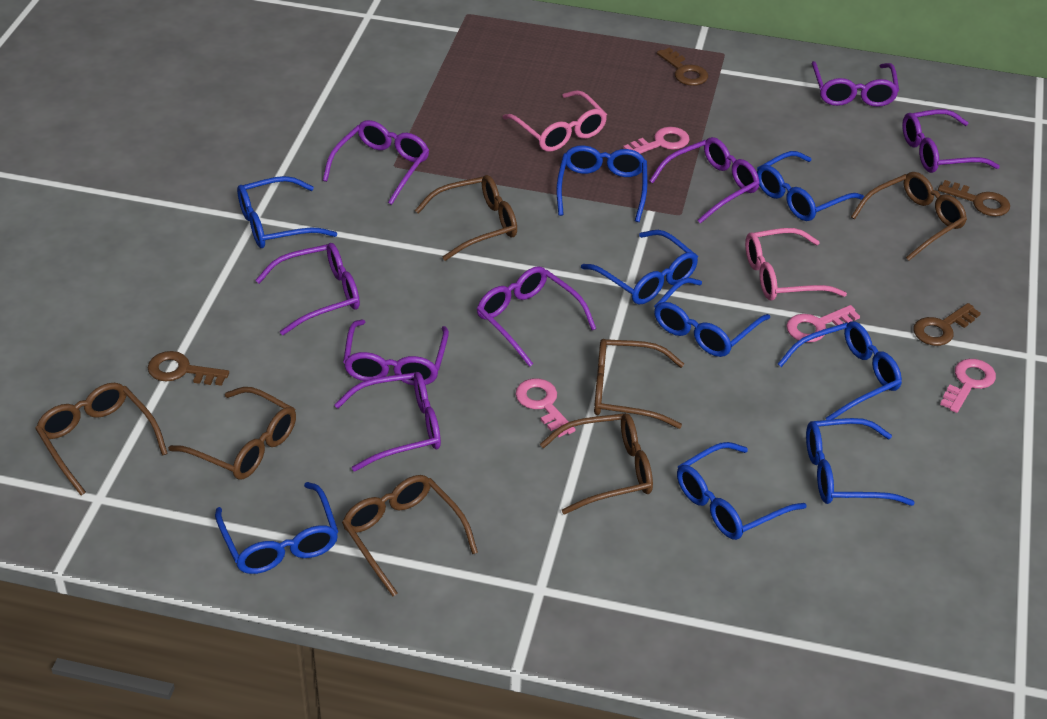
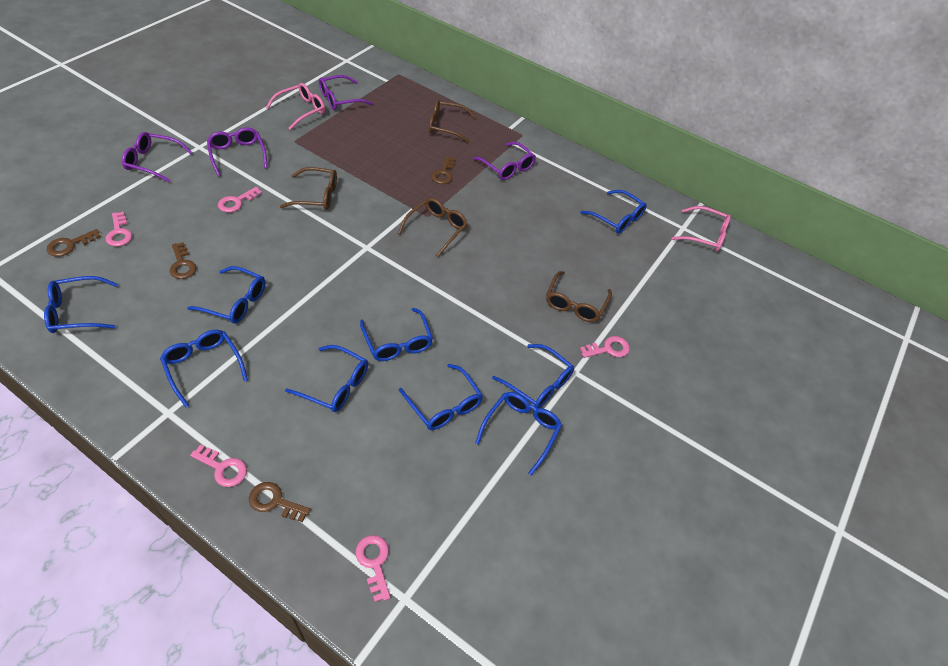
brown glasses: [35,383,168,495] [168,387,296,480] [342,475,478,596] [415,175,517,261] [540,413,653,514] [594,339,684,429] [851,172,967,261] = 7 -> [280,167,337,210] [398,198,468,257] [429,100,476,143] [546,271,612,322] = 4
pink key: [515,378,576,438] [623,127,690,154] [786,305,860,342] [940,359,996,413] = 4 -> [106,212,132,247] [190,445,247,487] [218,187,262,212] [355,535,390,602] [580,336,630,358] = 5
purple glasses: [255,243,360,335] [322,120,429,205] [334,372,441,472] [343,320,449,385] [477,266,596,367] [649,137,760,224] [811,61,899,107] [902,109,1000,173] = 8 -> [122,132,193,182] [207,127,267,177] [319,75,373,110] [473,142,536,180] = 4

